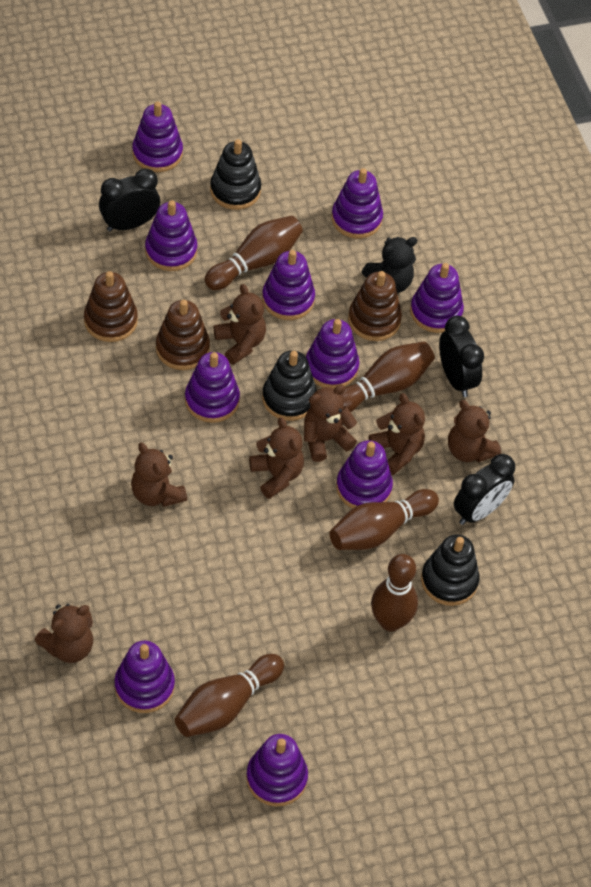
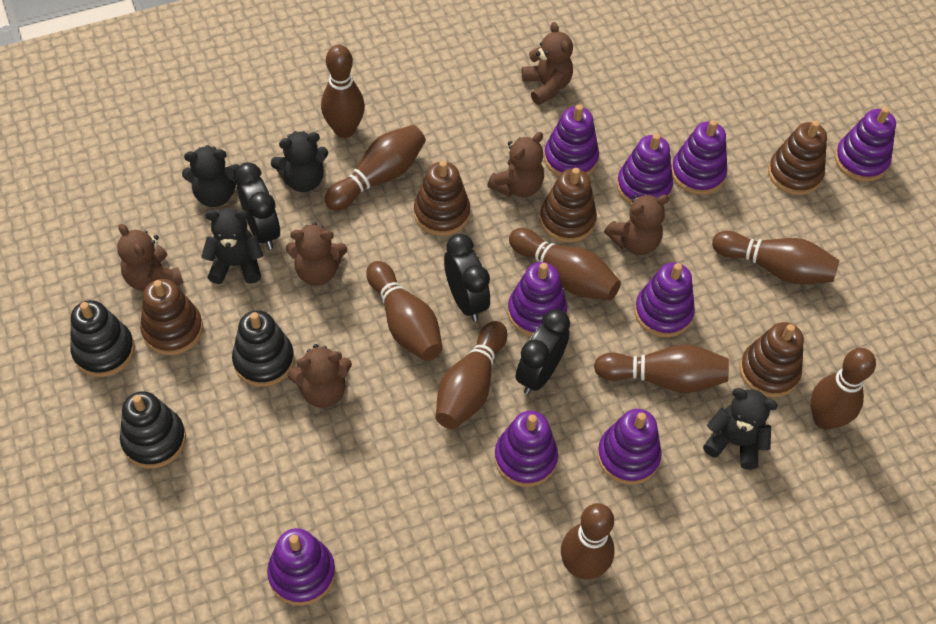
black teddy bear: [362,237,417,293] = 1 -> [182,145,239,207] [201,208,264,284] [271,131,328,192] [703,388,778,470] = 4
brown bowling pin: [175,654,284,737] [205,216,303,290] [330,489,439,550] [341,342,435,412] [371,554,418,632] = 5 -> [321,45,365,138] [325,125,426,211] [366,261,443,361] [436,321,507,429] [509,228,621,301] [561,503,615,580] [594,345,729,393] [712,231,839,285] [811,348,876,430] = 9
brown stacking toy: [84,271,138,342] [156,300,210,370] [348,271,402,341] = 3 -> [140,279,203,355] [414,161,470,236] [540,168,597,243] [740,322,804,397] [768,121,827,195] = 5
brown teddy bear: [35,604,93,663] [131,443,187,507] [214,284,266,365] [249,417,304,499] [304,385,357,462] [369,393,425,475] [448,400,501,462] = 7 -> [117,224,183,291] [286,223,347,285] [287,344,352,408] [487,132,544,197] [522,22,573,105] [604,194,669,255] = 6
purple stacking toy: [114,641,175,713] [132,102,183,172] [145,200,197,271] [185,352,240,423] [246,734,308,806] [262,250,315,320] [306,319,359,389] [331,168,383,239] [336,440,393,509] [410,263,464,333] = 10 -> [267,528,335,606] [494,411,558,487] [508,262,567,336] [544,104,599,176] [597,409,662,485] [617,133,673,205] [635,262,695,337] [671,120,727,195] [835,107,896,182] = 9

